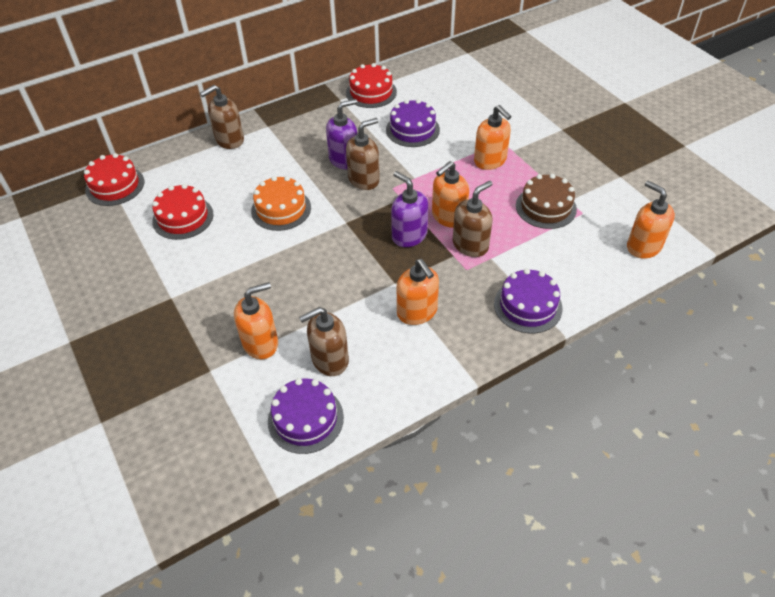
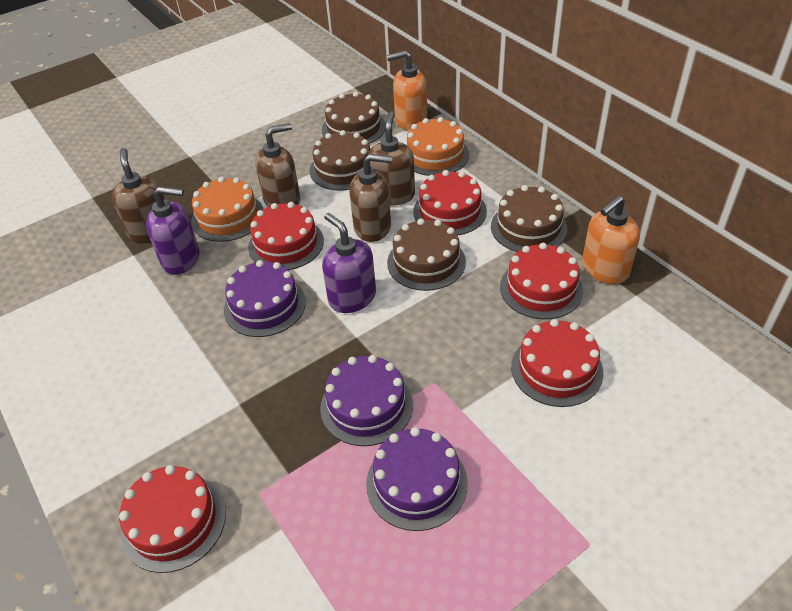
brown cake: [516,174,577,229] = 1 -> [310,130,370,191] [322,92,385,144] [387,218,466,291] [491,185,567,252] = 4
orange cake: [251,176,311,231] = 1 -> [191,177,263,242] [407,117,469,176] = 2
orange soap dispenser: [234,282,278,359] [397,259,439,325] [432,161,469,228] [474,105,511,170] [627,181,675,258] = 5 -> [387,50,427,131] [582,195,640,284] = 2
red cake: [84,153,144,206] [152,184,214,240] [346,63,397,108] = 3 -> [119,465,226,573] [248,202,324,270] [413,170,487,236] [500,243,583,319] [511,319,604,407] = 5

